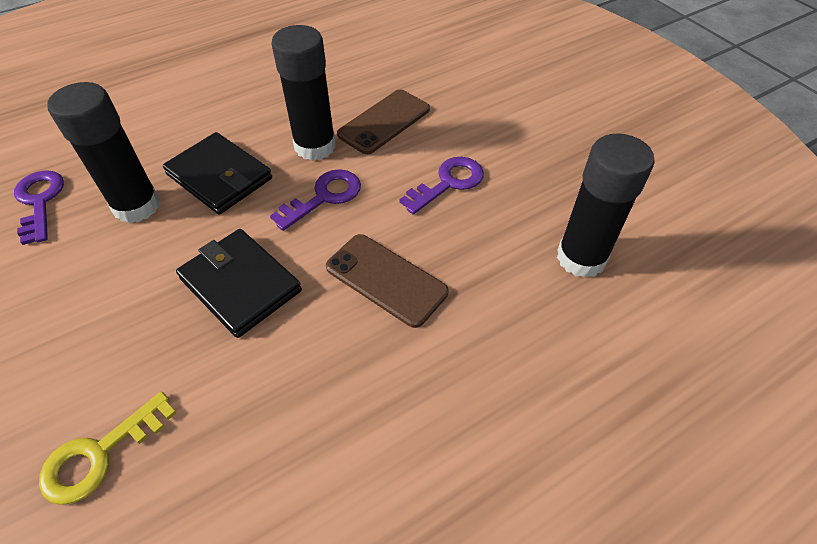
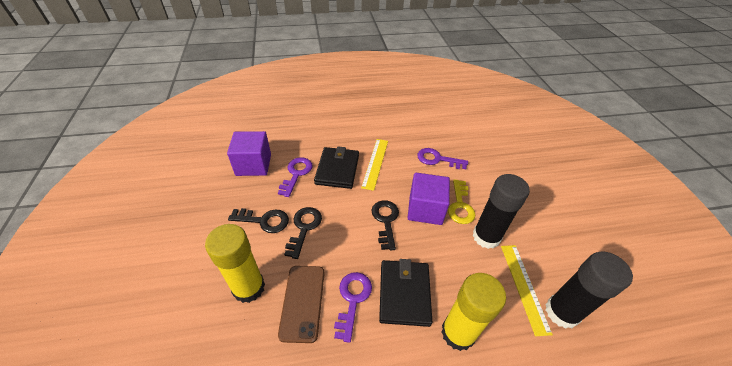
black glue stick: [47,82,160,223] [272,25,336,161] [557,133,655,278] = 3 -> [472,174,530,249] [545,252,633,329] = 2
black key: none = 0 -> [228,208,289,233] [284,207,322,259] [371,200,399,251] = 3
brown phone: [326,234,449,328] [337,89,430,154] = 2 -> [278,266,325,343] = 1
purple cube: none = 0 -> [227,131,271,176] [408,173,450,225] = 2
yellow glue stick: none = 0 -> [205,224,265,303] [441,273,506,351] = 2
yellow ruler: none = 0 -> [361,139,388,191] [501,245,553,336] = 2

